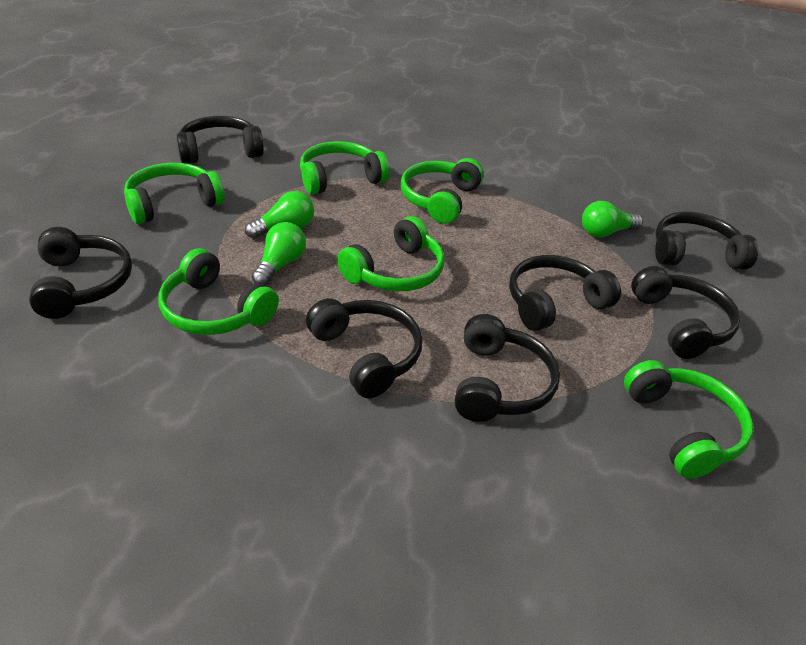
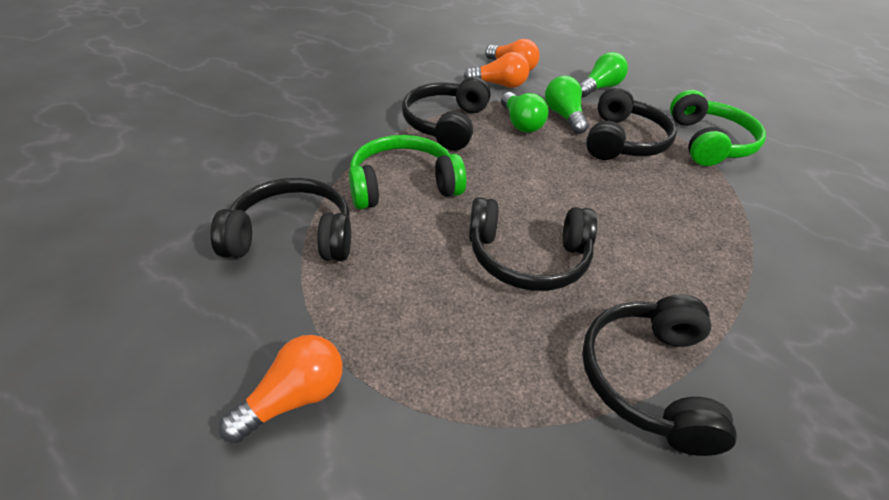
black headphones: [29,227,132,319] [177,116,264,164] [306,298,422,398] [455,314,560,422] [509,255,621,331] [631,266,741,359] [655,212,759,270] = 7 -> [211,178,351,261] [402,77,491,151] [469,197,597,291] [582,294,737,456] [586,87,677,160] = 5
green headphones: [124,163,225,224] [158,248,279,335] [300,141,389,195] [337,216,445,291] [401,158,484,224] [624,360,754,479] = 6 -> [349,135,466,209] [670,90,766,166] = 2
orange light bulb: none = 0 -> [219,335,343,443] [463,52,529,88] [485,39,540,72] = 3

